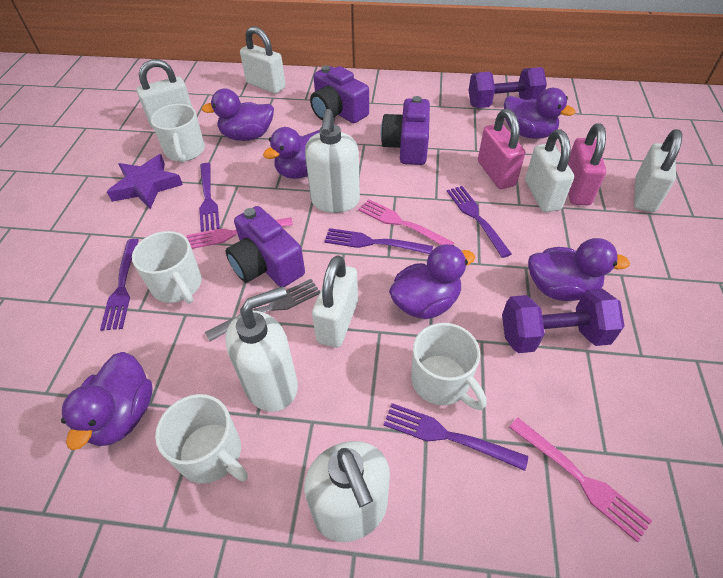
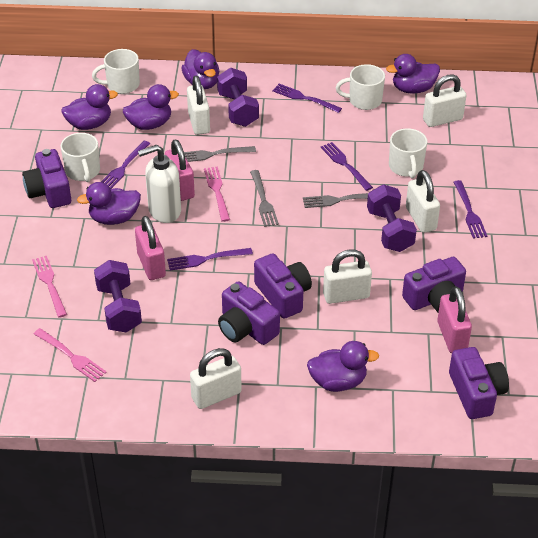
grey fork: [205,279,320,342] = 1 -> [184,146,256,162] [250,170,279,227] [303,193,368,208] = 3
pink padlock: [478,109,525,189] [568,124,606,205] = 2 -> [135,216,166,280] [165,140,195,201] [437,286,472,353] = 3
purple camera: [226,206,305,287] [310,65,369,123] [381,96,430,165] = 3 -> [22,149,71,208] [218,281,280,345] [254,253,312,319] [402,257,466,312] [449,347,509,419] = 5
purple dumbbell: [468,67,547,108] [502,288,625,353] = 2 -> [94,260,142,332] [217,68,259,127] [367,184,417,252] = 3
purple star: [107,154,183,209] = 1 -> none = 0
white soap dispenser: [225,286,298,412] [304,441,390,542] [305,109,360,213] = 3 -> [138,145,181,223] = 1

